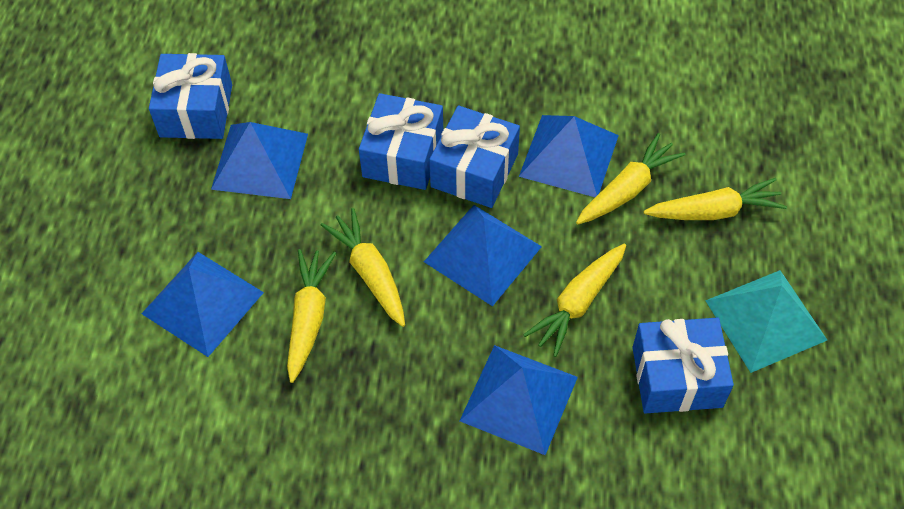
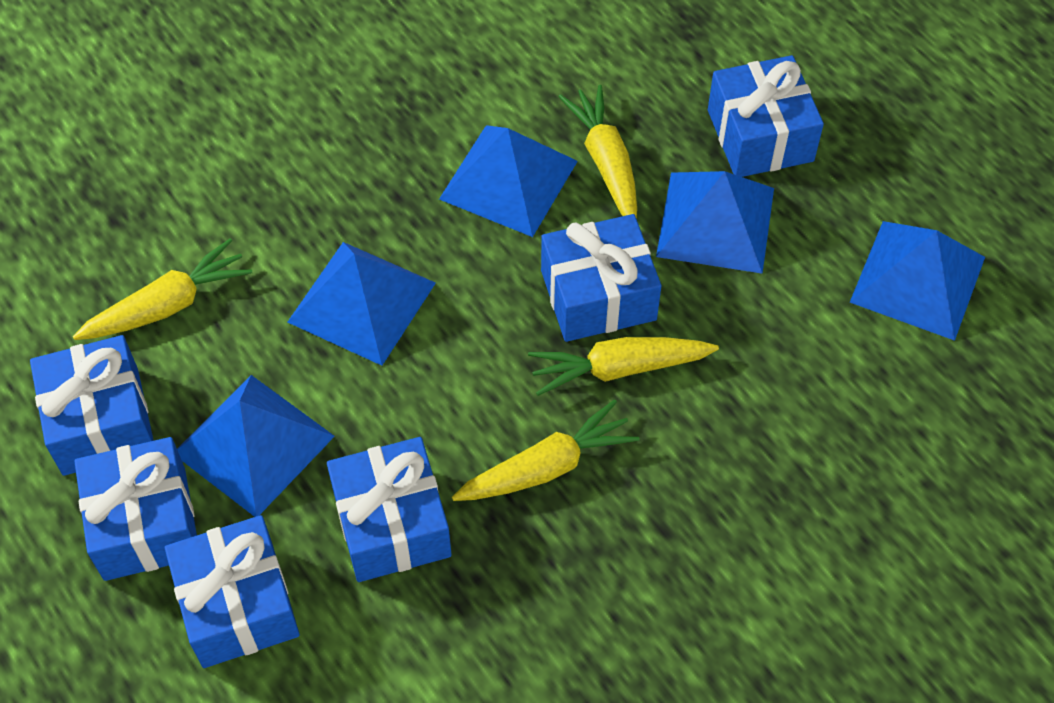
blue gift: [149,53,232,139] [359,93,443,190] [429,106,520,208] [633,317,734,414] = 4 -> [30,335,154,476] [74,437,197,581] [165,515,300,668] [327,437,452,582] [541,214,661,342] [708,55,824,177] = 6
turquoise pyramid: [705,270,827,373] = 1 -> none = 0
yellow carrot: [287,249,336,383] [321,208,405,327] [523,244,626,357] [576,133,686,224] [644,178,787,220] = 5 -> [73,239,252,340] [452,399,640,501] [528,337,719,396] [558,85,637,219] = 4

